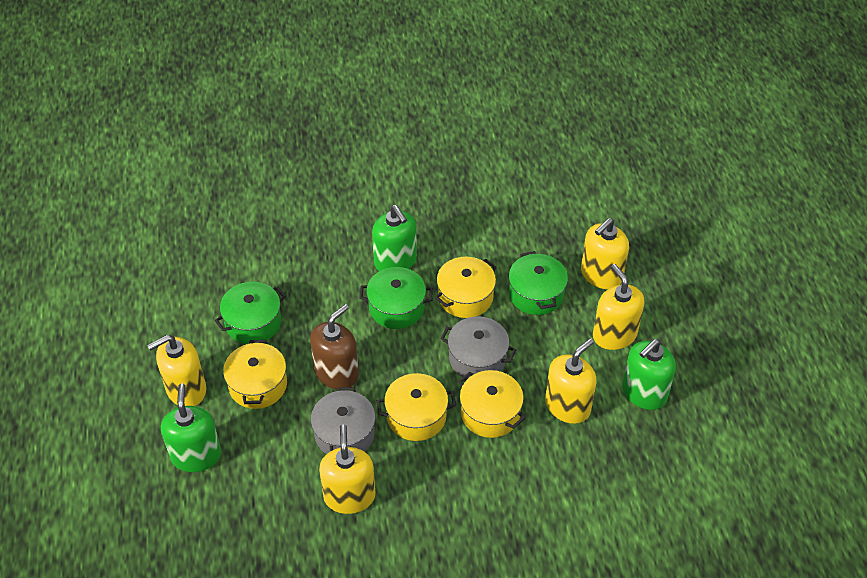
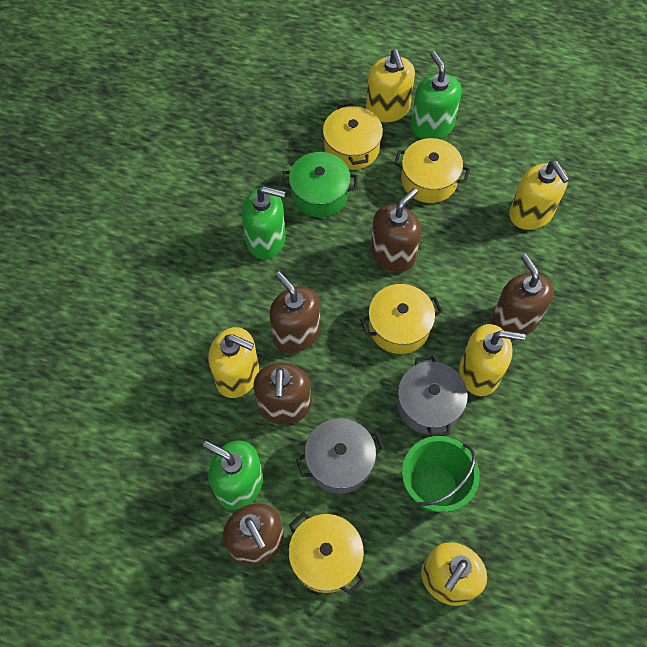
brown soap dispenser: [310,304,359,389] = 1 -> [223,503,284,566] [253,363,311,425] [269,271,320,353] [370,188,421,272] [492,254,554,335] = 5
green bucket: none = 0 -> [402,436,480,512] = 1
green pot: [214,282,286,344] [359,267,433,329] [509,251,568,315] = 3 -> [282,152,358,217] = 1

